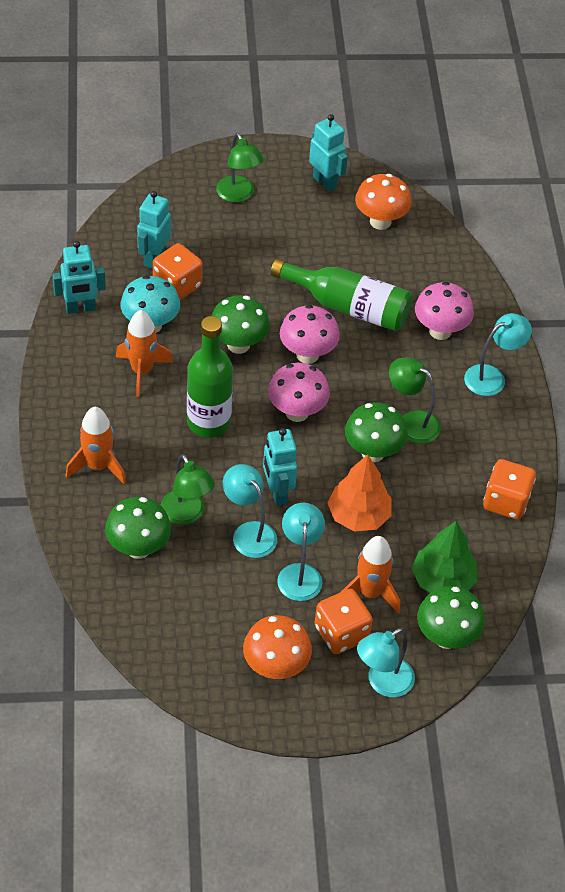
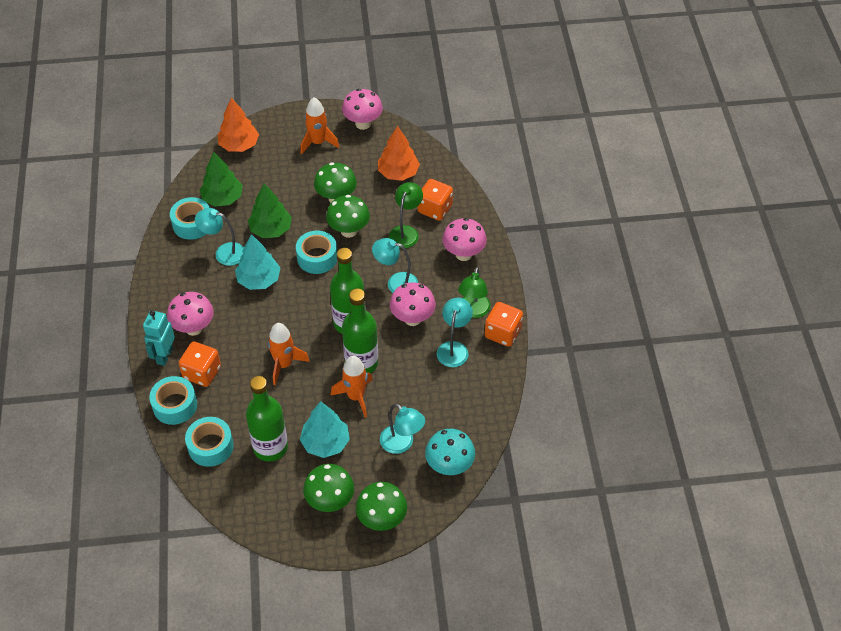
green bottle: [187,316,233,437] [271,259,413,331] = 2 -> [246,376,288,462] [330,248,366,334] [342,289,378,373] = 3
green lamp: [161,454,215,525] [216,133,264,203] [389,357,441,444] = 3 -> [389,182,423,248] [458,267,491,318] = 2
green tree: [411,521,478,593] = 1 -> [200,152,243,207] [248,183,292,238] = 2
orange mushroom: [243,615,312,679] [355,174,412,230] = 2 -> none = 0
orange tree: [328,455,391,532] = 1 -> [218,98,259,152] [378,126,420,181] = 2
pink mushroom: [268,363,330,422] [280,305,340,364] [415,282,474,340] = 3 -> [167,292,214,336] [342,89,383,130] [390,282,436,326] [442,218,487,261] = 4
turquoise robot: [52,241,106,314] [137,191,171,269] [263,428,297,505] [309,114,348,192] = 4 -> [143,310,175,366] = 1
turquoise tape: none = 0 -> [149,376,197,425] [170,197,209,240] [185,417,234,467] [296,231,337,274] = 4
turquoise tree: none = 0 -> [235,234,280,290] [300,401,350,458] = 2

